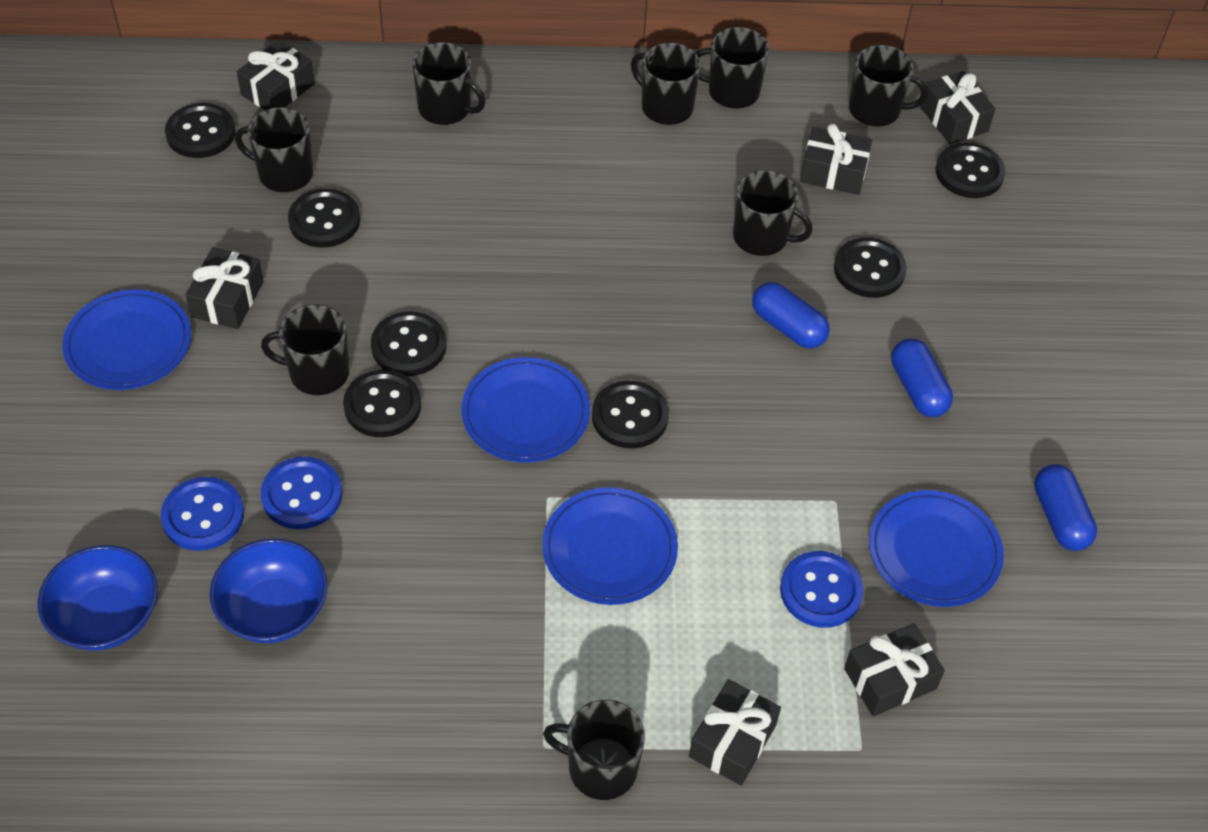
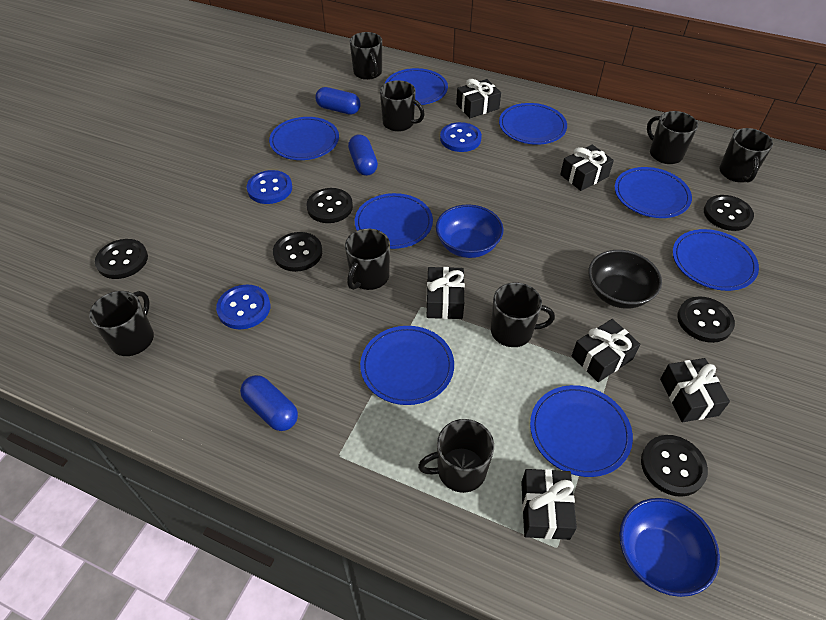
black bowl: none = 0 -> [588,250,662,309] = 1
black button: [165,103,236,158] [288,189,360,248] [343,370,421,437] [371,311,446,376] [592,381,669,448] [834,237,907,298] [935,142,1006,198] = 7 -> [95,239,148,279] [273,232,322,272] [306,188,353,223] [641,435,708,497] [677,296,735,343] [704,195,754,231] = 6
blue plate: [62,289,191,390] [461,357,590,462] [542,487,678,605] [869,490,1004,607] = 4 -> [269,117,339,160] [355,193,433,249] [360,326,454,405] [385,68,448,105] [499,103,567,145] [530,385,633,477] [615,167,692,218] [673,229,759,291] = 8

